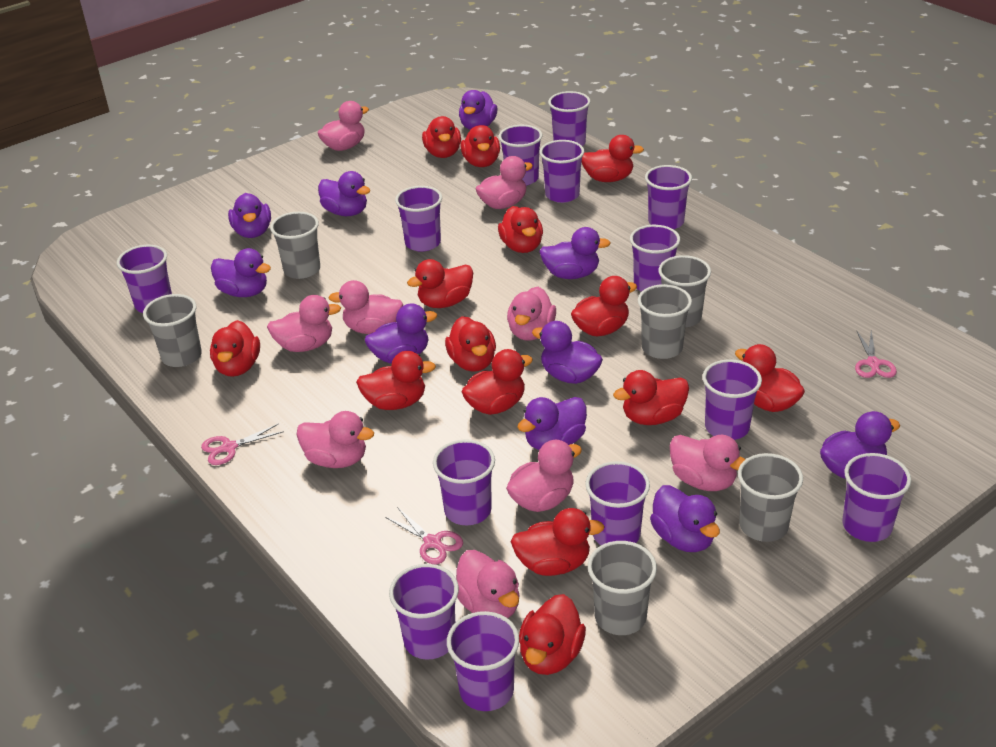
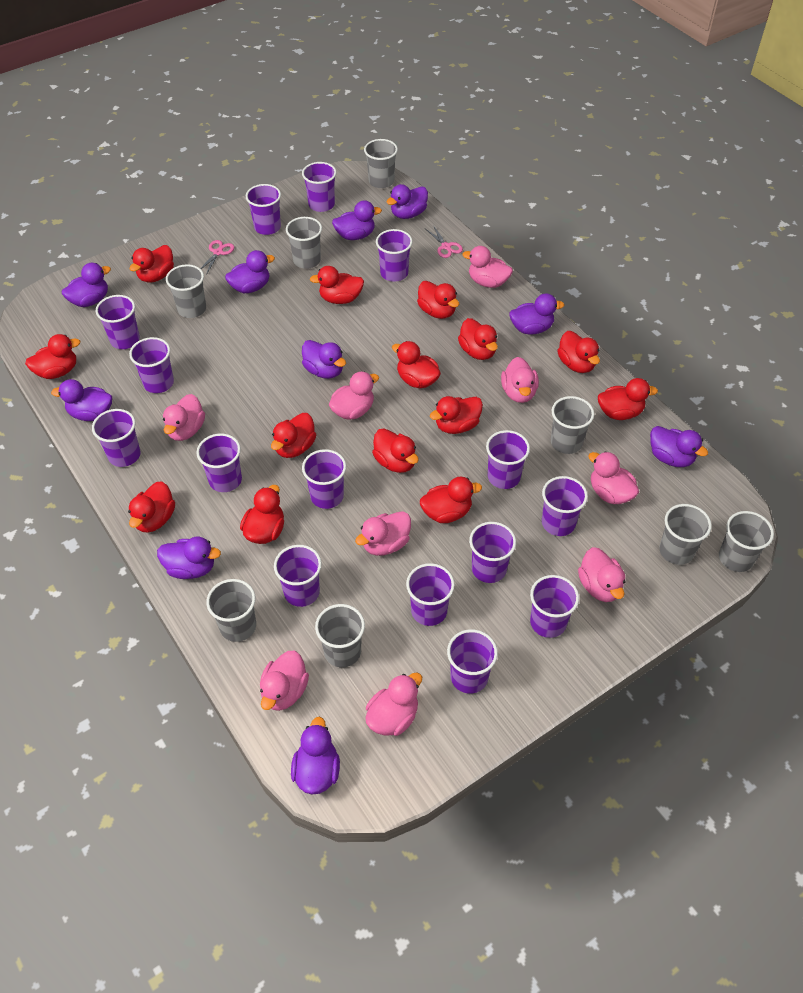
grey cup: [143,294,202,367] [270,212,320,279] [588,541,657,635] [638,284,692,359] [658,255,711,328] [738,453,803,542] = 6 -> [166,264,206,318] [206,579,256,642] [286,217,322,269] [315,604,365,667] [364,139,398,188] [551,396,594,454] [659,504,712,565] [719,511,774,572] = 8
pink scissors: [201,423,284,465] [385,507,463,564] [855,331,897,378] = 3 -> [200,240,234,275] [426,225,463,258] = 2
purple cup: [117,245,172,313] [389,564,459,659] [395,186,442,252] [433,439,495,525] [447,611,519,711] [499,125,542,186] [540,140,584,203] [548,91,590,146] [585,461,650,545] [630,225,680,292] [645,165,692,229] [703,359,762,440] [842,453,911,542] = 13 -> [92,409,140,467] [96,295,140,349] [129,337,174,393] [196,434,242,492] [246,184,281,235] [274,545,322,607] [302,162,337,212] [302,449,346,509] [376,229,413,282] [406,563,455,626] [447,629,498,694] [469,522,516,583] [486,430,530,489] [530,575,579,638] [542,476,588,536] = 15

